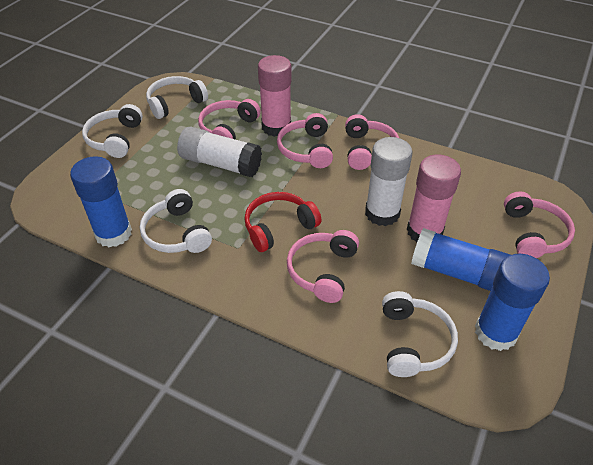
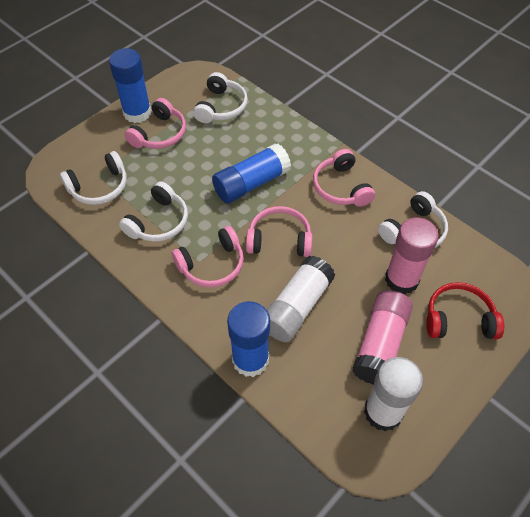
pink headphones: [198,99,261,140] [277,113,333,168] [287,230,359,303] [345,114,399,170] [504,191,575,258] = 5 -> [124,98,186,149] [172,226,244,287] [246,206,312,257] [313,149,375,207] = 4

